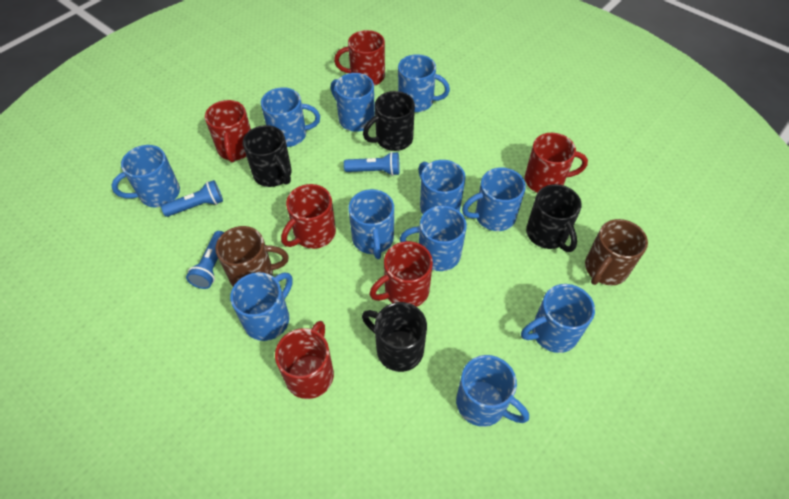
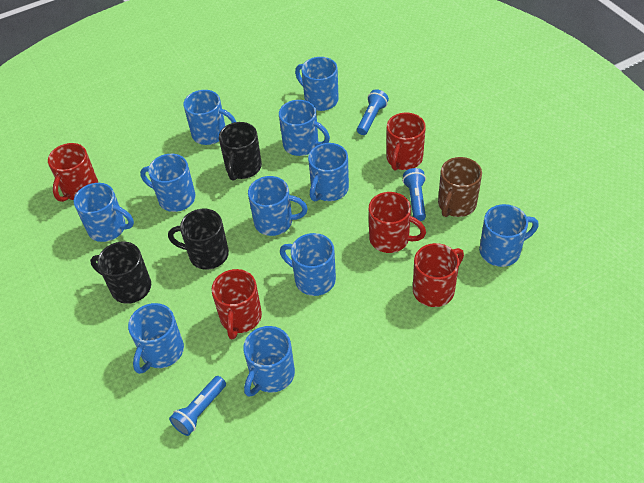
black mug: [243,125,292,187] [362,302,427,372] [363,91,415,151] [526,184,582,252] = 4 -> [90,242,151,304] [168,209,229,270] [219,122,262,181] = 3
brown mug: [215,226,289,286] [585,219,648,285] = 2 -> [438,157,482,217] = 1
red mug: [205,100,251,162] [275,321,334,399] [281,184,336,249] [334,30,385,86] [369,241,433,307] [525,133,588,193] = 6 -> [48,143,98,202] [211,269,262,339] [369,192,426,253] [386,113,426,171] [413,243,464,307] = 5

